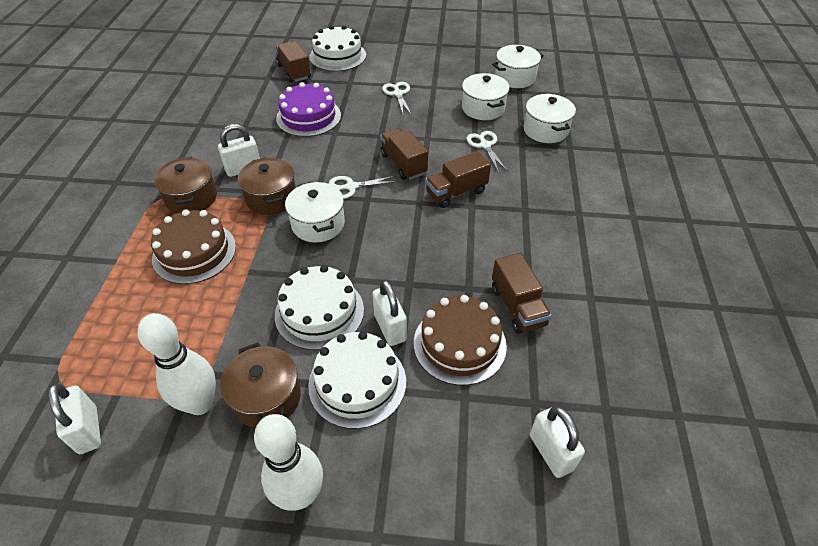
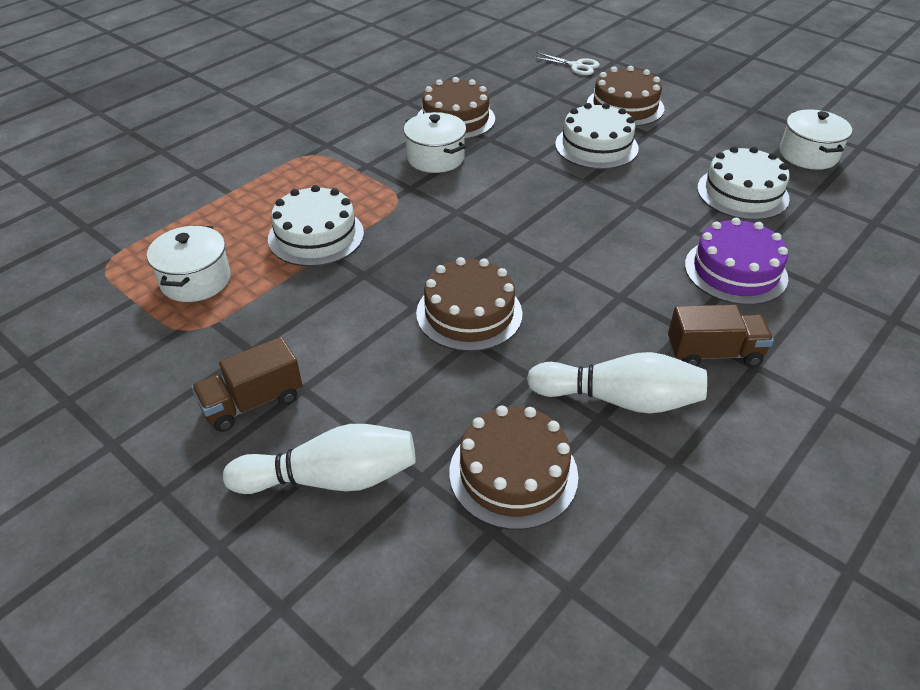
brown cake: [151,209,236,284] [414,295,507,385] = 2 -> [416,257,523,352] [418,77,495,139] [449,406,578,530] [587,66,664,126] = 4
brown pot: [154,157,217,214] [220,343,301,428] [238,157,296,215] = 3 -> none = 0
brown truck: [275,42,311,83] [380,128,428,180] [425,151,491,208] [492,253,552,334] = 4 -> [191,337,302,432] [668,305,774,367] = 2
white padlock: [48,383,101,454] [218,124,260,177] [372,280,407,346] [530,406,585,478] = 4 -> none = 0
white pot: [285,181,345,243] [462,73,510,120] [492,45,544,88] [523,94,576,143] = 4 -> [147,225,231,302] [404,112,466,173] [780,109,852,170] = 3
white scissors: [329,176,399,199] [382,82,412,115] [467,131,508,173] = 3 -> [532,52,600,75] = 1

